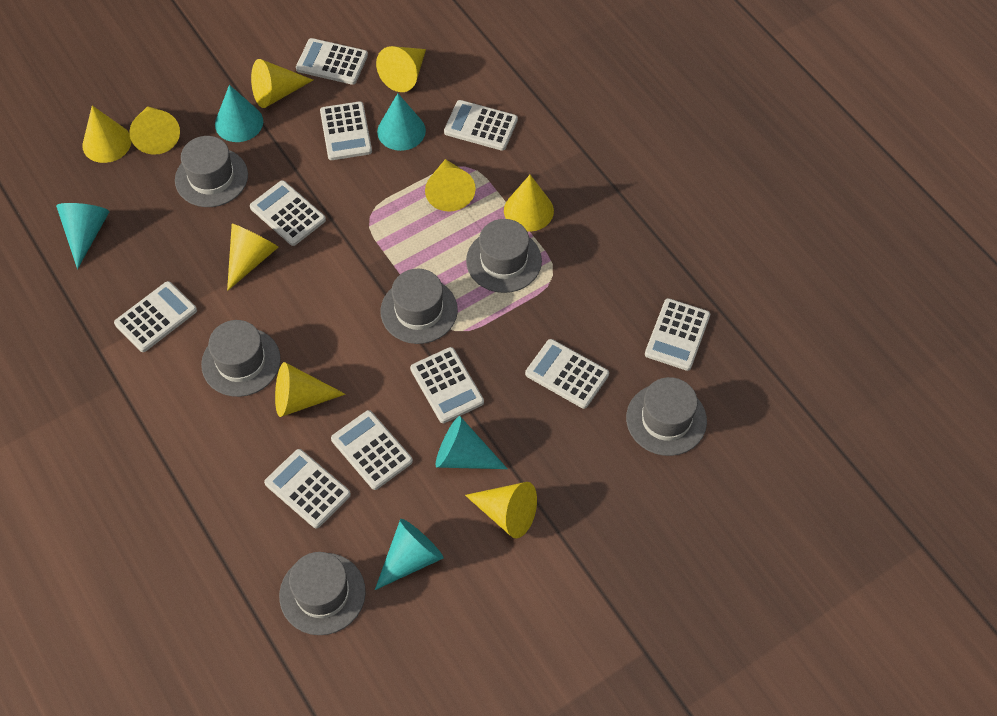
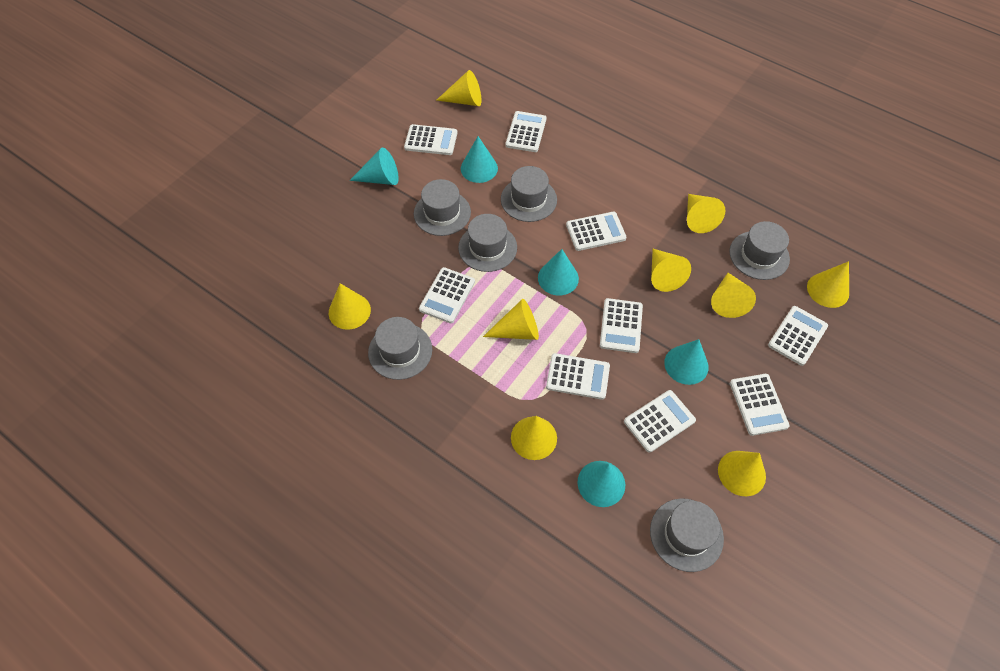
white calculator: [114,281,197,352] [250,180,326,246] [264,449,351,529] [296,38,368,85] [320,101,372,160] [331,410,413,490] [410,347,484,423] [444,100,518,151] [525,339,609,409] [645,298,710,371] = 10 -> [404,124,457,155] [419,267,475,323] [505,111,547,152] [546,353,610,400] [566,212,626,251] [600,298,643,353] [624,390,696,453] [730,374,790,436] [768,306,828,366] = 9

